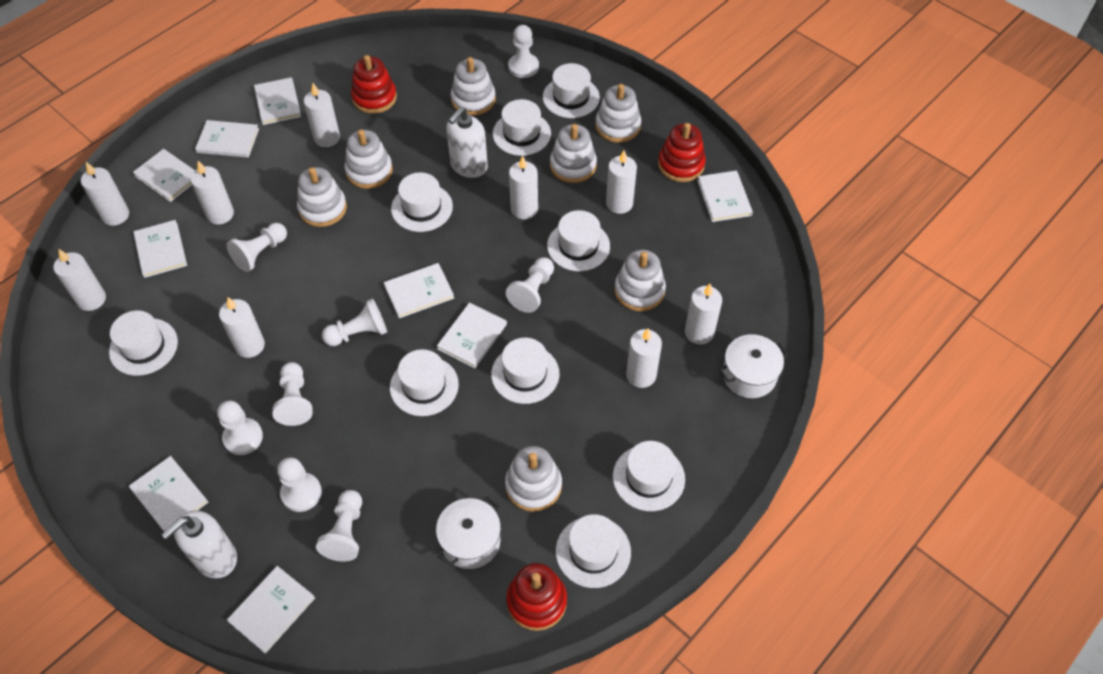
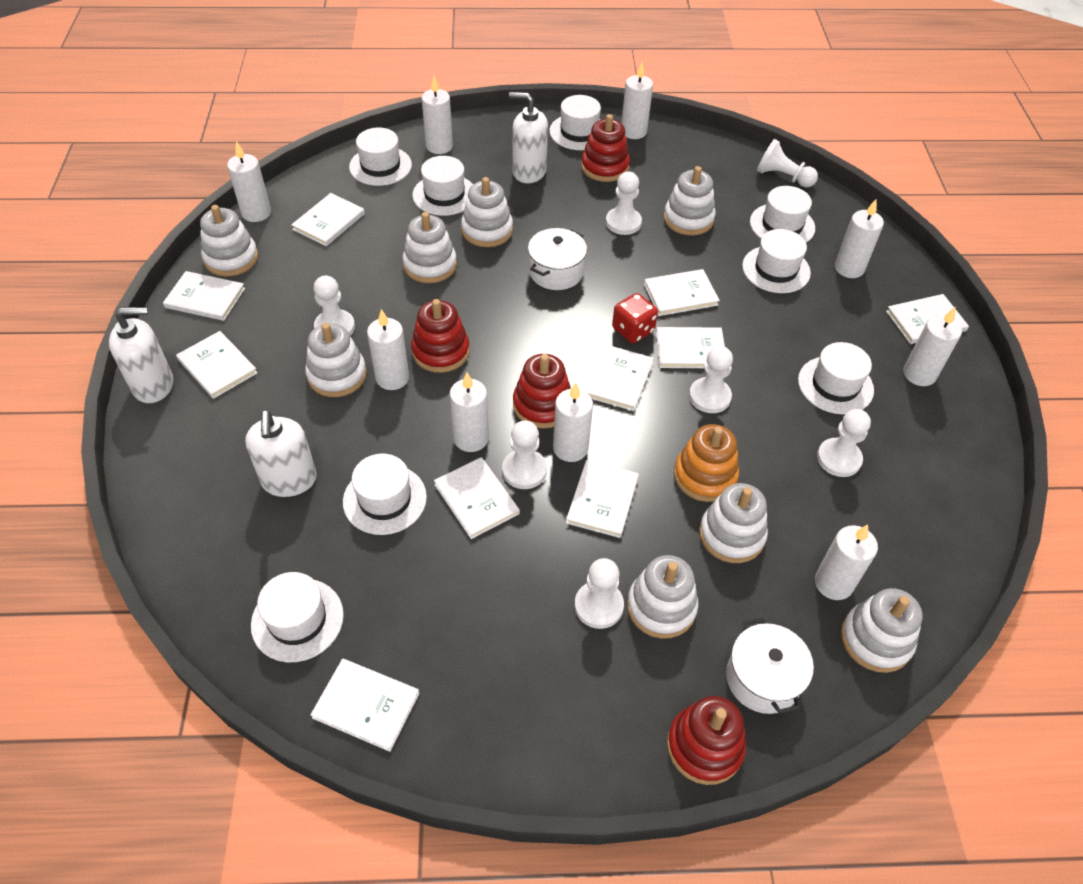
orange stacking toy: none = 0 -> [674,424,739,502] = 1
red dice: none = 0 -> [612,293,658,343] = 1
red stacking toy: [351,55,397,114] [506,563,567,631] [658,123,706,182] = 3 -> [411,299,470,373] [513,354,571,429] [581,114,630,182] [667,696,746,785] = 4
white book: [129,456,208,532] [133,149,195,202] [133,220,187,278] [195,120,259,158] [227,566,315,654] [254,77,301,125] [384,263,454,318] [437,302,507,368] [697,170,753,222] = 9 -> [163,271,245,321] [176,331,258,399] [291,193,365,246] [310,659,420,752] [434,457,520,539] [566,460,639,538] [586,345,654,411] [644,269,720,316] [656,327,725,368] [886,294,969,344] = 10
white hat: [109,310,178,376] [390,349,459,416] [391,172,453,232] [491,338,559,404] [493,99,551,156] [543,63,600,118] [547,210,610,271] [556,514,631,588] [613,441,685,511] = 9 -> [251,572,344,662] [343,453,427,535] [349,128,412,186] [412,156,473,216] [550,95,601,150] [742,229,811,293] [750,186,815,243] [798,342,874,414] = 8
white pawn: [217,401,263,455] [227,223,287,272] [272,362,313,426] [277,457,322,512] [316,490,362,562] [322,299,387,346] [506,257,554,313] [508,25,539,78] = 8 -> [313,276,355,336] [502,420,547,489] [575,558,624,629] [606,171,642,235] [689,346,733,413] [757,139,818,188] [817,409,871,477] = 7
white soap dispenser: [162,510,237,578] [446,107,488,178] = 2 -> [109,307,173,403] [245,410,317,497] [509,92,548,183] = 3
white stacking toy: [297,167,347,227] [344,129,393,189] [451,57,496,116] [505,446,562,512] [550,124,597,183] [595,84,641,143] [615,250,666,311] = 7 -> [200,205,258,276] [305,323,367,397] [403,212,457,283] [461,177,513,247] [627,555,698,639] [664,166,716,236] [699,483,768,563] [841,588,923,673] = 8

